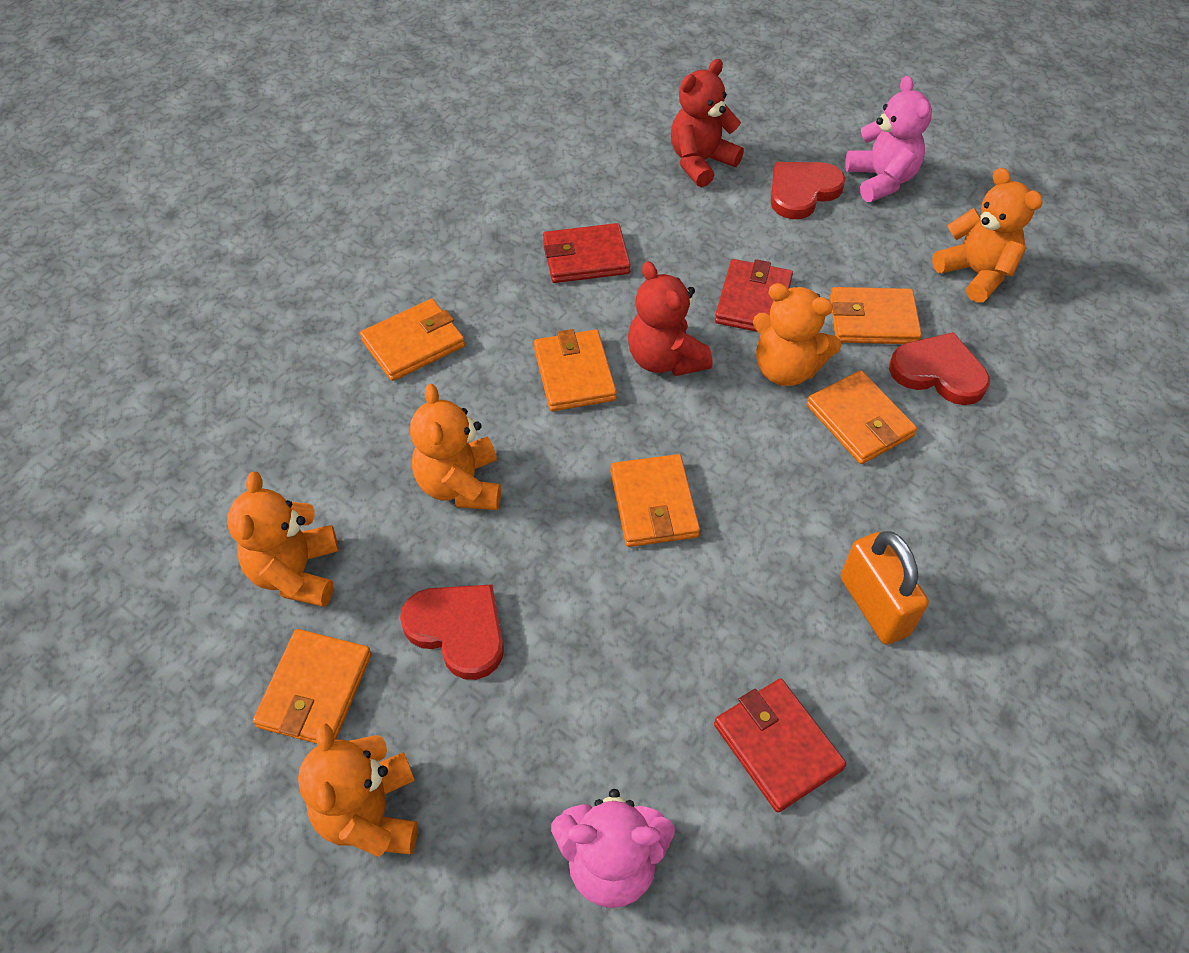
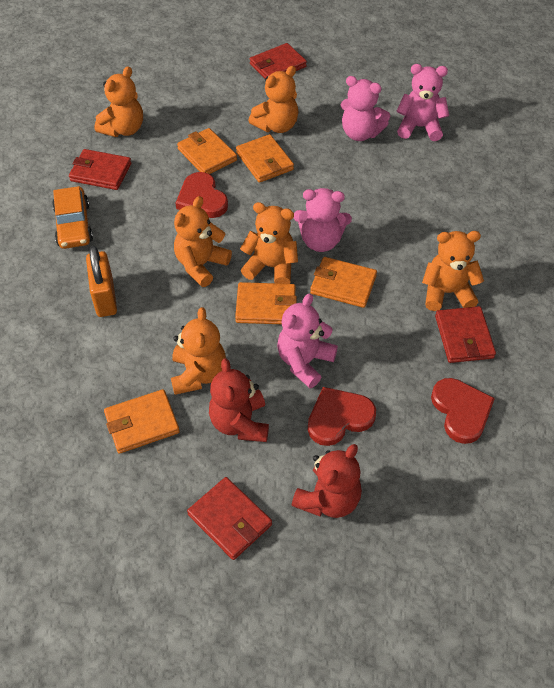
orange car: none = 0 -> [52,186,93,249] = 1
orange teddy bear: [227,472,339,607] [298,723,418,857] [410,384,501,510] [753,283,841,386] [932,168,1043,303] = 5 -> [95,66,143,137] [171,307,226,395] [174,196,232,287] [240,202,298,284] [249,66,298,133] [422,231,484,311] = 6
orange wallet: [253,629,372,744] [360,299,465,381] [534,329,617,411] [610,454,700,547] [807,370,917,464] [830,287,922,344] = 6 -> [104,389,180,454] [177,128,237,174] [235,282,297,324] [236,134,294,183] [310,257,377,308] = 5
pink teddy bear: [551,789,675,908] [845,76,932,202] = 2 -> [277,293,338,388] [294,188,352,252] [341,76,390,141] [396,64,449,141] = 4
red wallet: [543,223,631,283] [714,678,846,812] [715,259,793,332] = 3 -> [69,149,132,190] [187,477,272,560] [250,43,307,78] [435,306,496,363] = 4

